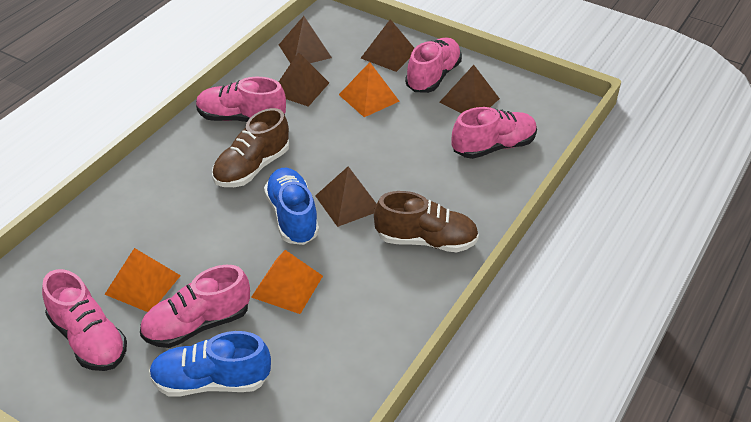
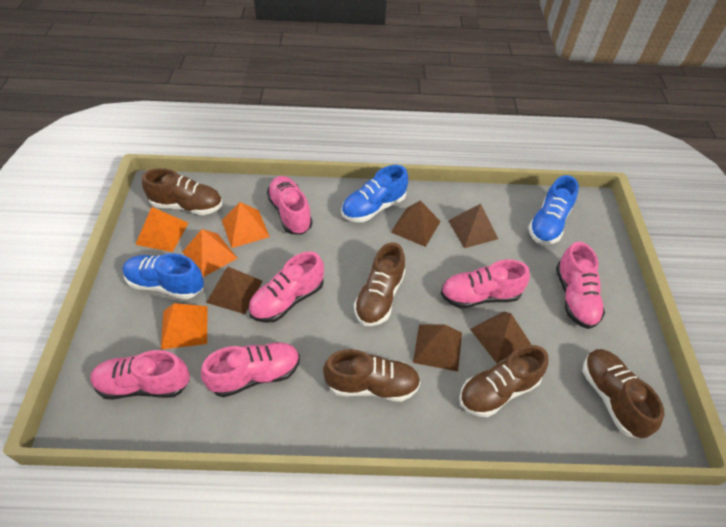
blue shoe: [149,331,271,397] [264,168,319,245] = 2 -> [123,253,204,299] [341,165,408,222] [528,175,579,245] = 3
brown shoe: [212,108,289,187] [374,191,479,252] = 2 -> [142,168,222,215] [323,349,421,402] [354,242,405,326] [459,345,548,417] [583,349,664,438] = 5
orange pyramid: [104,248,181,312] [251,250,323,314] [339,62,400,117] = 3 -> [135,207,188,252] [161,303,208,350] [183,229,237,277] [222,202,270,248] = 4
pink shoe: [42,269,127,371] [140,265,250,348] [196,77,286,122] [405,37,462,93] [452,107,537,159] = 5 -> [91,350,190,400] [201,342,300,397] [248,251,324,323] [267,176,313,235] [441,260,530,308] [556,242,605,329] = 6

